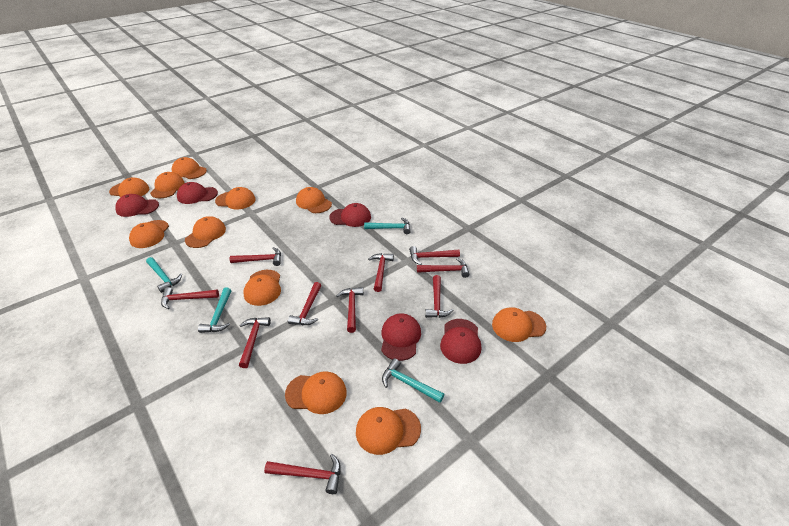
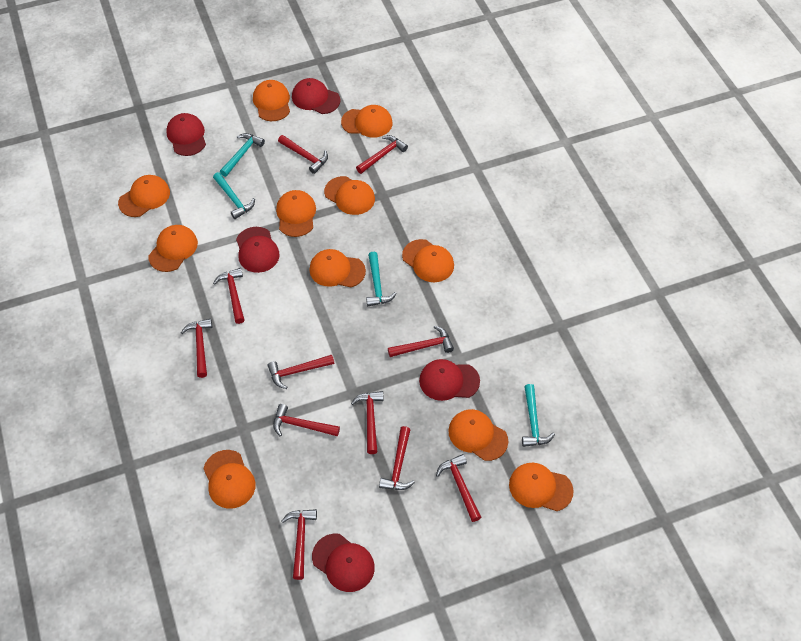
red hammer: [161,287,219,309] [230,247,281,266] [239,317,271,368] [264,454,341,494] [288,282,321,325] [336,287,363,333] [368,253,394,292] [409,246,460,265] [417,258,470,278] [425,275,454,318] = 10 -> [181,319,212,378] [213,268,245,324] [268,355,334,389] [273,404,340,436] [278,135,328,174] [282,509,317,580] [351,391,384,454] [356,135,408,174] [379,426,415,490] [388,325,454,357] [436,454,481,522] = 11

